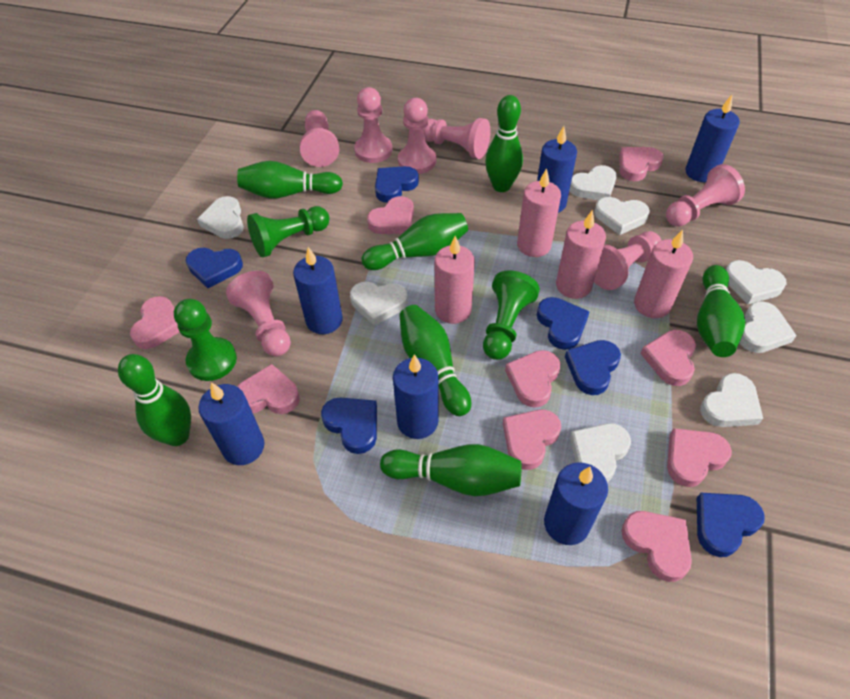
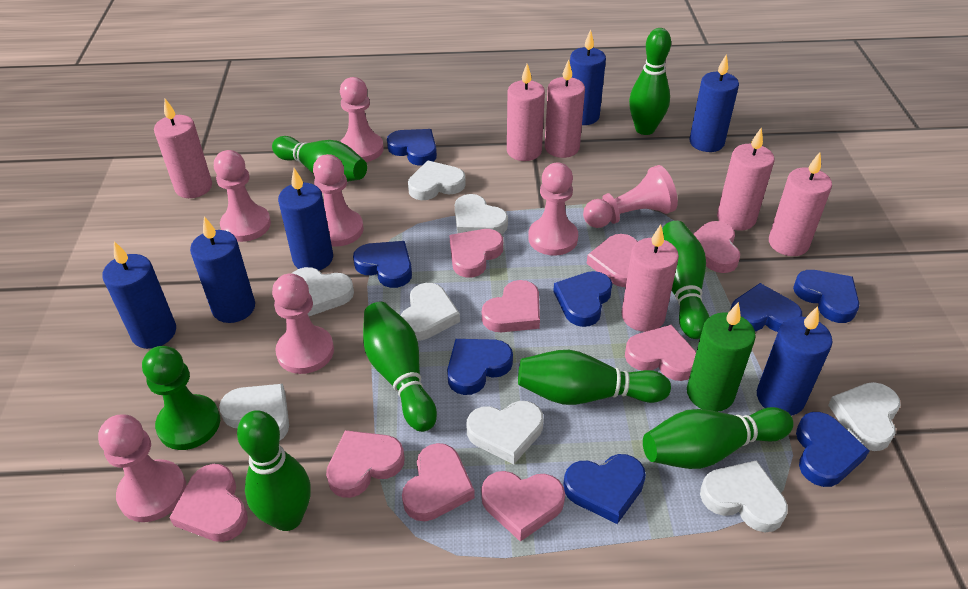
blue heart: [186,248,243,288] [321,397,377,454] [375,166,419,203] [537,297,590,350] [565,340,621,395] [697,493,765,557] = 6 -> [353,241,412,288] [387,129,437,166] [447,339,513,395] [553,271,612,327] [563,454,646,524] [730,283,802,332] [793,270,859,323] [796,412,869,487] = 8
green candle: none = 0 -> [687,302,756,412] = 1
green pawn: [174,299,237,381] [247,206,329,257] [483,270,540,360] = 3 -> [142,346,220,450] = 1
pink candle: [435,236,475,324] [517,168,561,257] [556,210,606,299] [634,229,693,318] = 4 -> [154,99,212,198] [507,64,545,161] [545,59,585,158] [621,224,679,332] [717,128,774,230] [769,152,832,256] = 6

